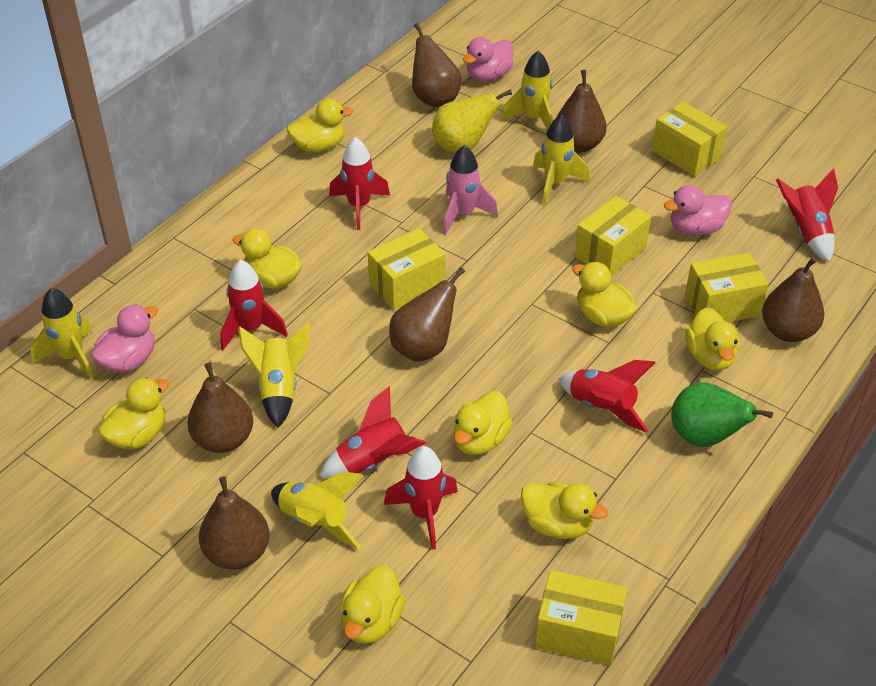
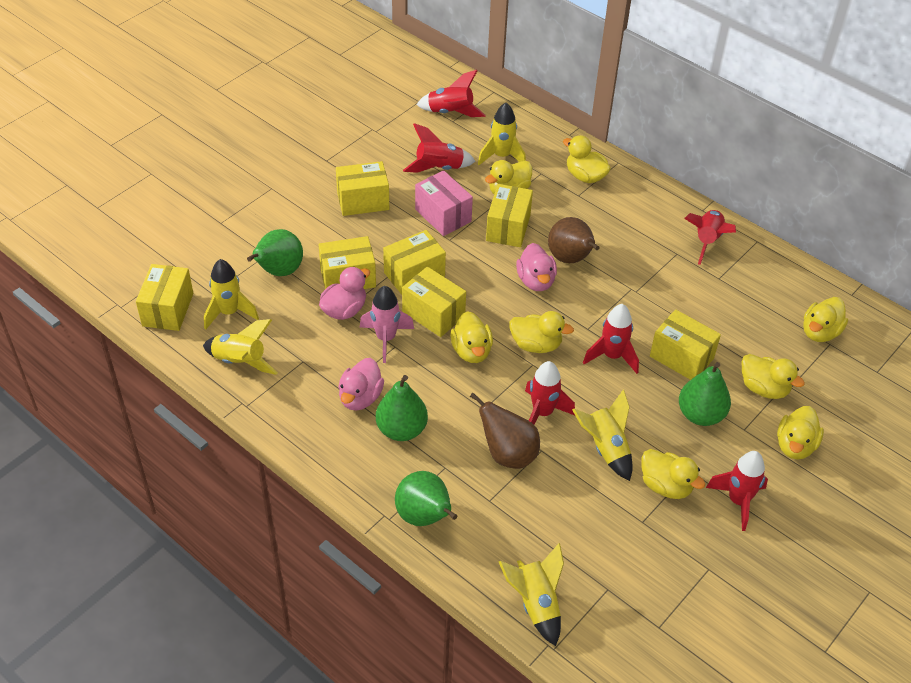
brown pear: [188,362,253,453] [199,476,269,570] [389,267,465,362] [412,23,462,107] [556,70,606,153] [762,257,824,342] = 6 -> [470,393,540,469] [548,217,600,263] = 2
green pear: [671,382,773,447] = 1 -> [247,229,303,276] [376,375,428,441] [395,471,457,526] [679,362,731,426] = 4
pink box: none = 0 -> [415,170,473,236] = 1
yellow box: [368,228,445,310] [535,570,627,666] [575,196,651,276] [652,102,727,176] [685,252,769,322] = 5 -> [136,264,193,331] [318,236,376,289] [336,161,389,216] [383,230,446,295] [402,267,466,337] [486,184,533,247] [650,309,721,380] = 7
yellow pear: [432,89,512,152] = 1 -> none = 0

